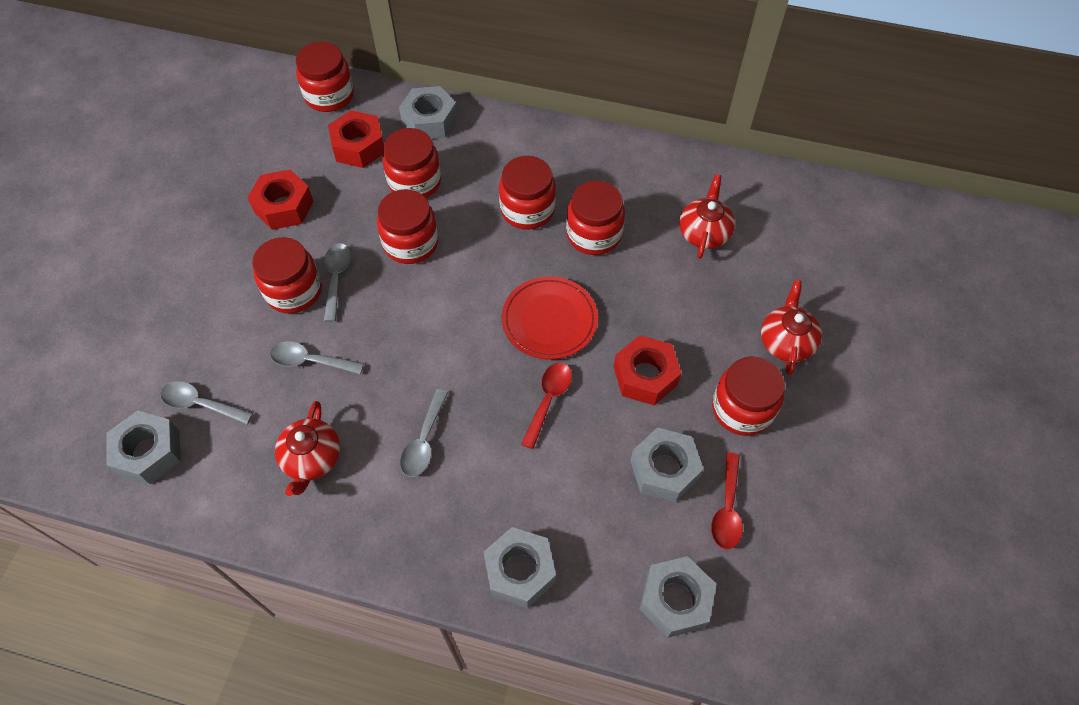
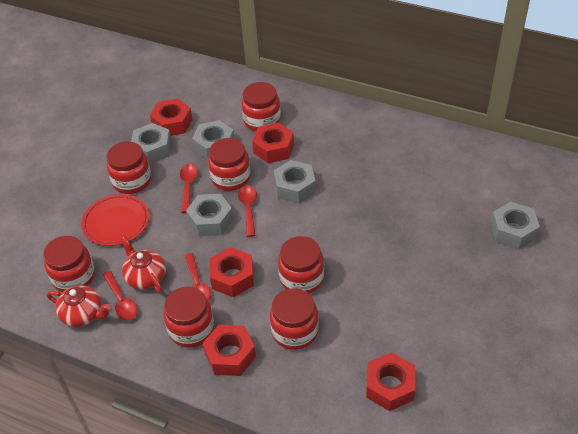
grey spoon: [160,381,253,424] [270,341,364,374] [324,243,351,322] [400,389,448,477] = 4 -> none = 0
red nut: [247,169,314,230] [328,110,384,168] [614,335,682,405] = 3 -> [150,98,193,136] [202,325,256,376] [210,247,254,297] [252,123,294,163] [366,352,415,411] = 5
red spoon: [521,362,572,449] [711,452,743,549] = 2 -> [103,271,138,321] [180,164,198,213] [185,253,211,301] [238,185,257,237] = 4
red teapot: [275,401,340,496] [679,174,735,259] [761,280,822,375] = 3 -> [47,285,111,327] [121,236,166,293] = 2

